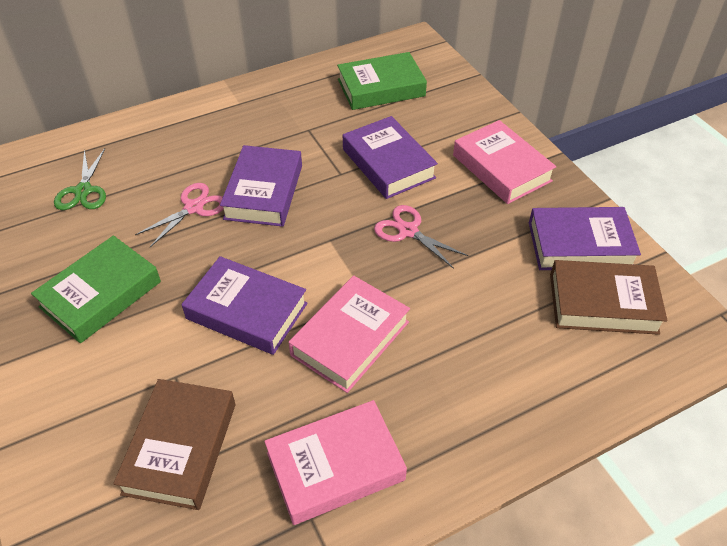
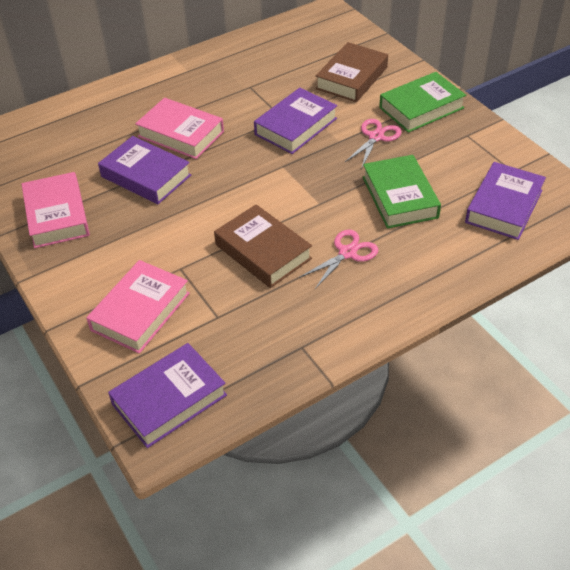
green scissors: [54,148,106,210] = 1 -> none = 0

